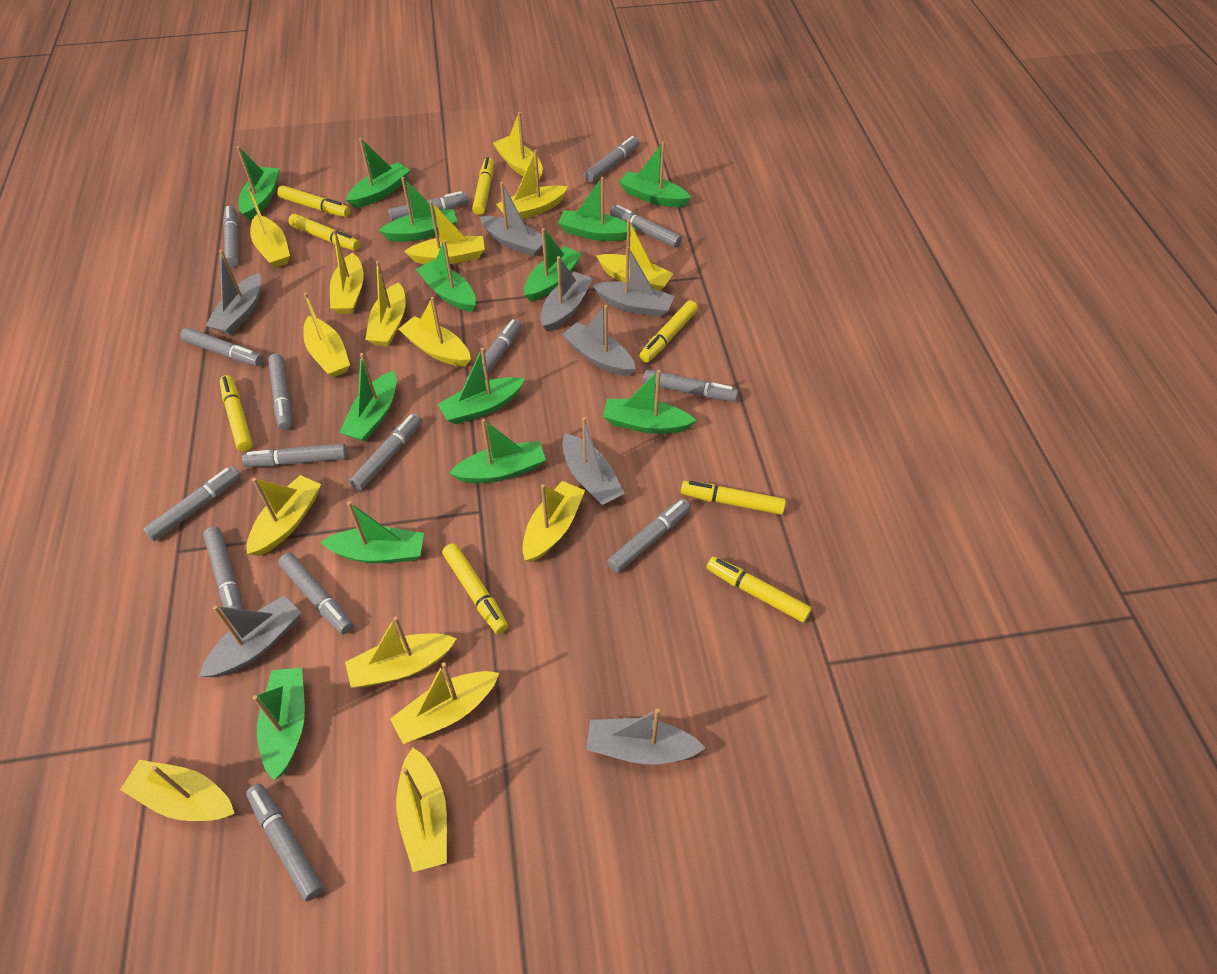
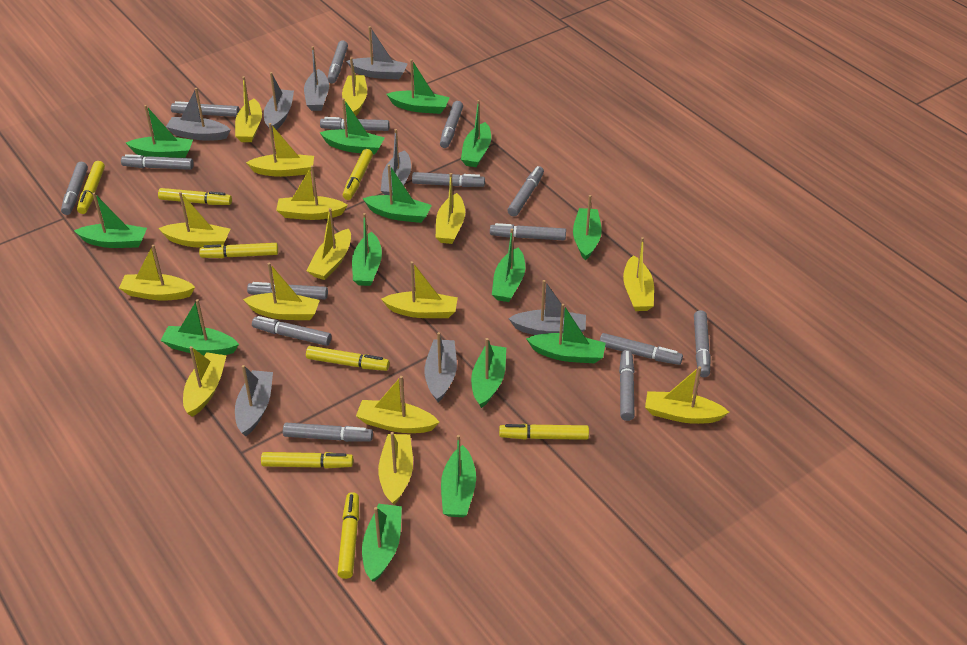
green boat: [236,146,280,221] [252,668,305,780] [321,501,424,563] [339,353,396,441] [346,138,410,208] [379,177,457,242] [416,240,476,312] [438,348,525,424] [449,419,546,483] [524,228,582,302] [558,177,636,241] [603,370,696,434] [619,141,691,207] = 13 -> [74,193,147,248] [126,105,193,158] [160,299,239,356] [319,98,384,154] [352,213,382,286] [362,164,432,223] [362,504,402,582] [386,59,450,114] [441,435,476,517] [461,100,491,167] [471,338,506,408] [492,229,525,302] [526,304,606,364] [573,195,602,261] = 14

